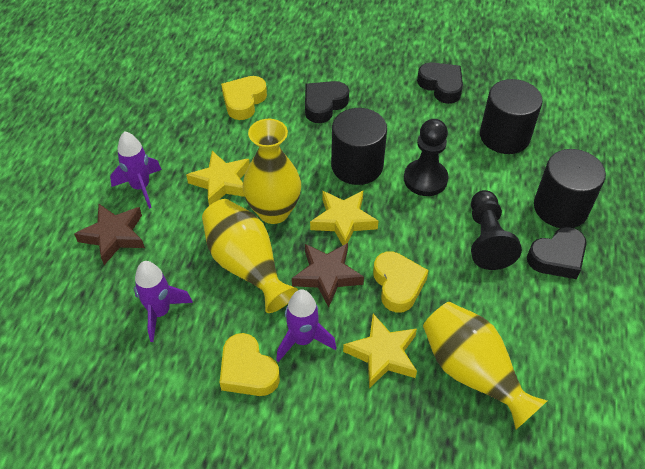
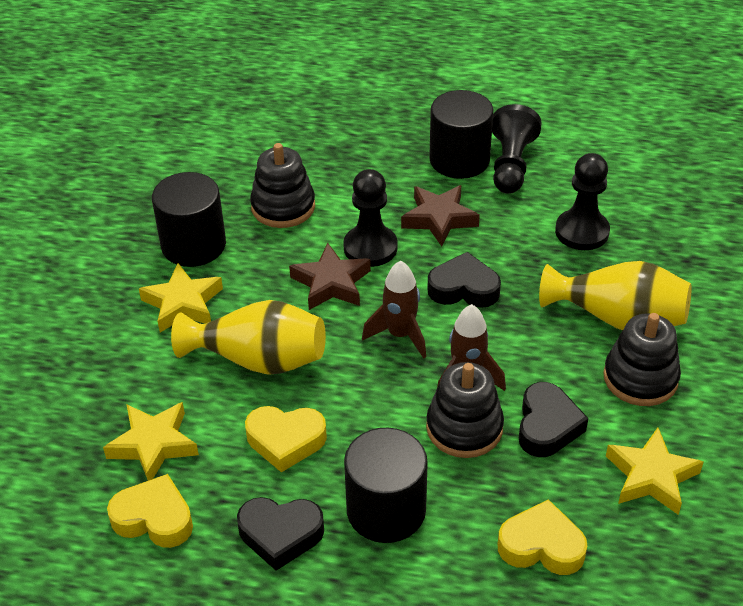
black pawn: [404,119,448,196] [471,190,522,270] = 2 -> [343,169,398,267] [492,104,542,194] [555,153,610,250] = 3
black stacking toy: none = 0 -> [250,143,315,228] [426,362,504,458] [603,313,681,406] = 3
brown rocket: none = 0 -> [362,260,426,359] [437,304,506,391] = 2
purple rocket: [110,131,162,209] [134,261,193,342] [276,289,336,362] = 3 -> none = 0
yellow vase: [202,199,298,313] [243,119,301,224] [423,302,547,429] = 3 -> [171,300,326,375] [539,261,692,330] = 2

